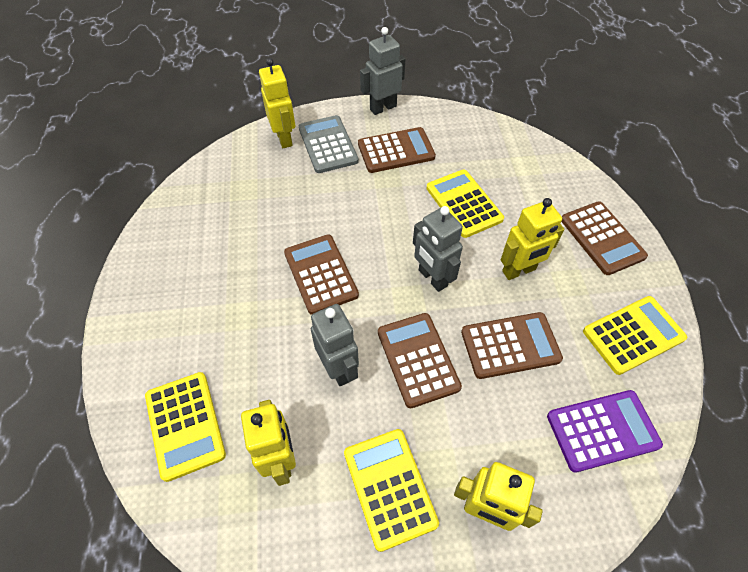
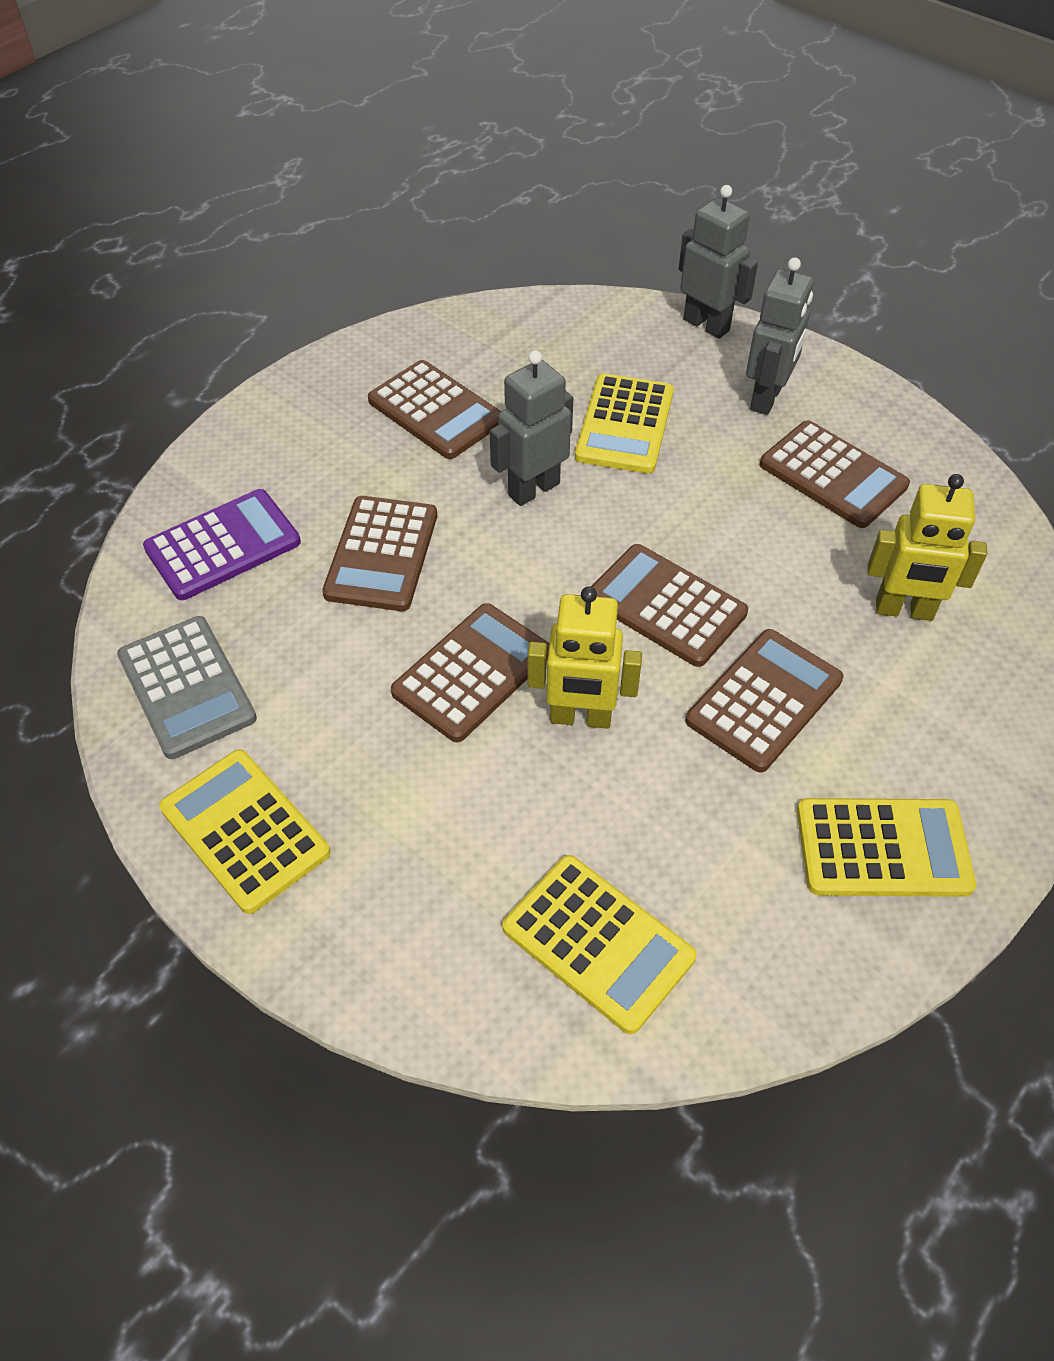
brown calculator: [284,235,359,315] [358,127,436,173] [378,313,462,409] [461,312,563,379] [562,201,648,275] = 5 -> [322,496,437,611] [368,360,501,459] [391,603,549,742] [591,544,748,667] [685,629,843,773] [760,420,910,528] = 6
yellow robot: [241,400,296,486] [259,58,295,148] [454,462,543,531] [501,198,564,280] = 4 -> [528,586,642,729] [868,474,987,621] = 2

